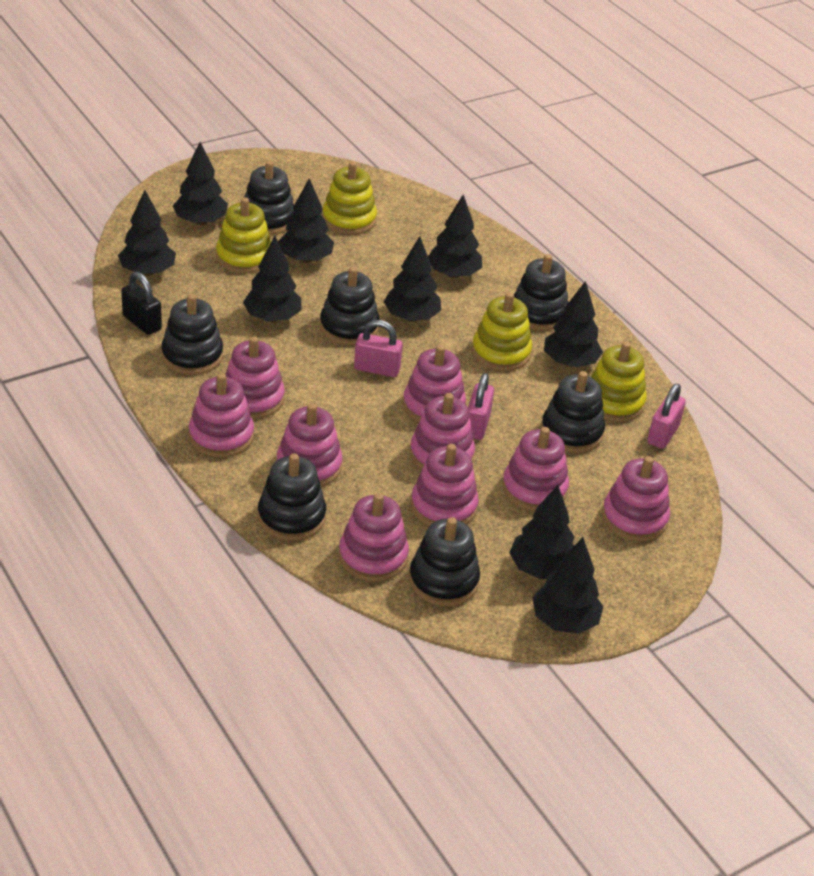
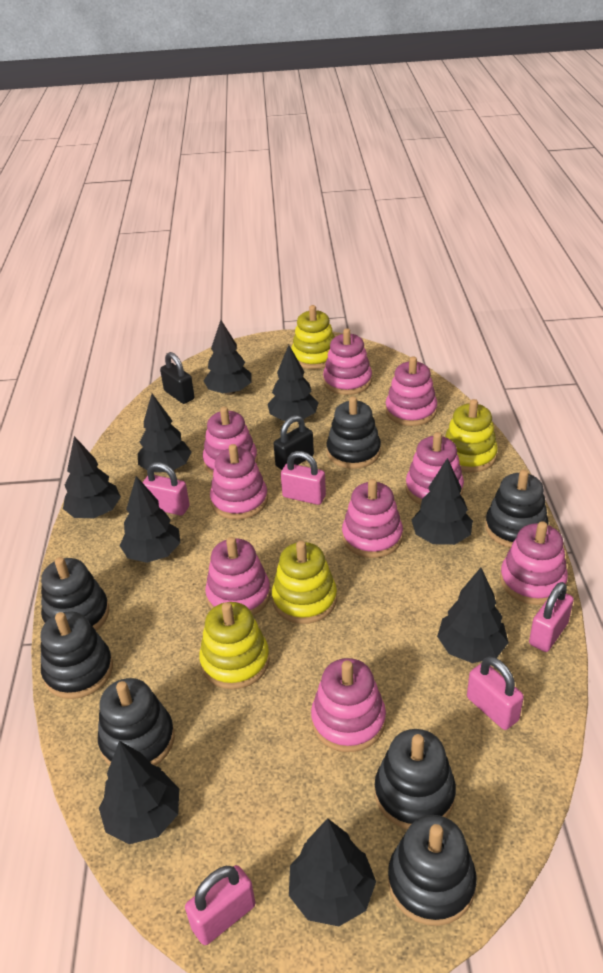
black padlock: [121,272,162,335] = 1 -> [160,352,195,404] [274,415,314,470] = 2
pink padlock: [354,320,403,377] [468,373,494,440] [647,384,686,449] = 3 -> [142,462,190,516] [185,865,255,945] [281,451,326,505] [467,657,524,730] [529,582,574,652] = 5

